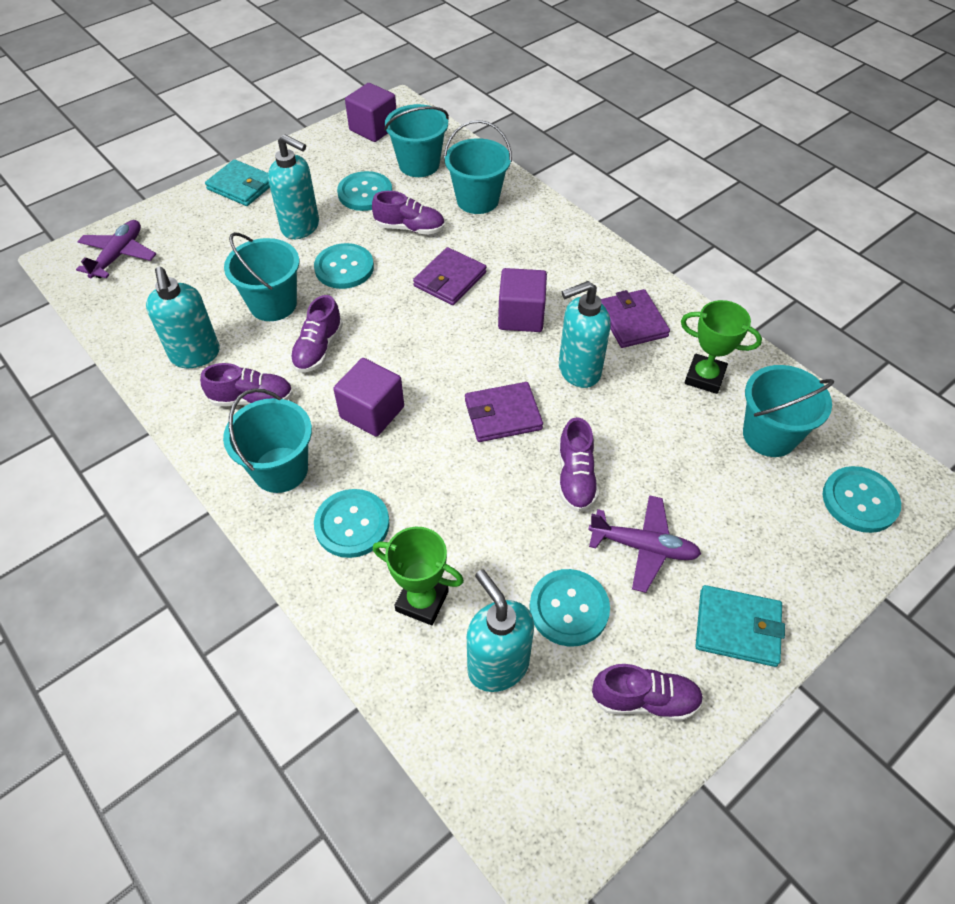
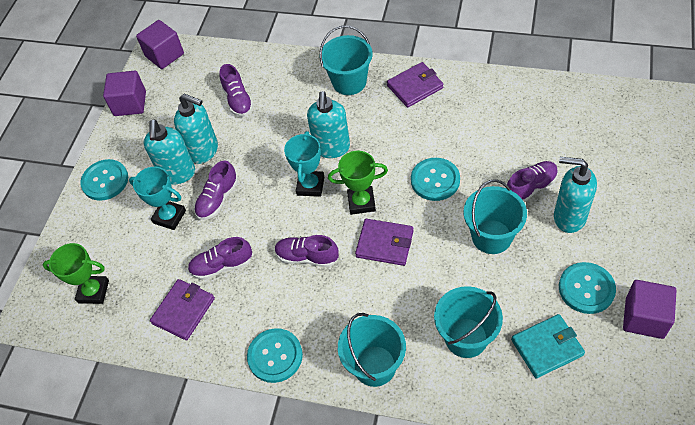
purple plane: [76,220,156,278] [588,495,701,593] = 2 -> none = 0
turquoise bucket: [223,388,312,493] [224,232,299,321] [384,104,449,177] [444,120,512,214] [743,365,834,457] = 5 -> [320,26,373,95] [338,313,406,387] [434,286,503,358] [463,179,527,254] = 4
turquoise button: [314,243,374,289] [314,489,390,558] [337,171,392,211] [530,569,610,647] [822,466,901,533] = 5 -> [80,159,128,201] [247,328,303,383] [411,158,460,201] [559,262,616,314] = 4
turquoise trophy: none = 0 -> [129,167,186,230] [284,131,324,197] = 2
turquoise wallet: [205,159,270,206] [696,585,785,667] = 2 -> [511,314,585,378] = 1

